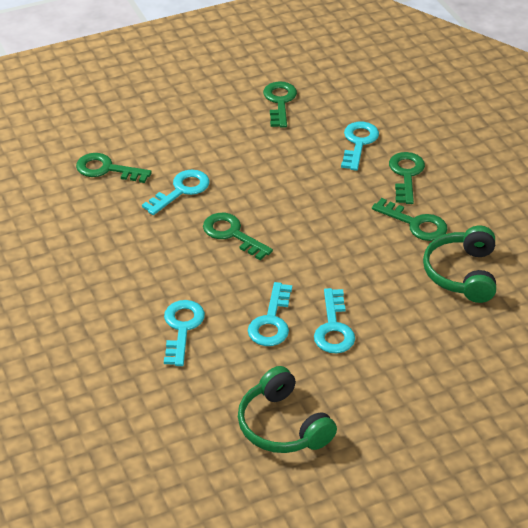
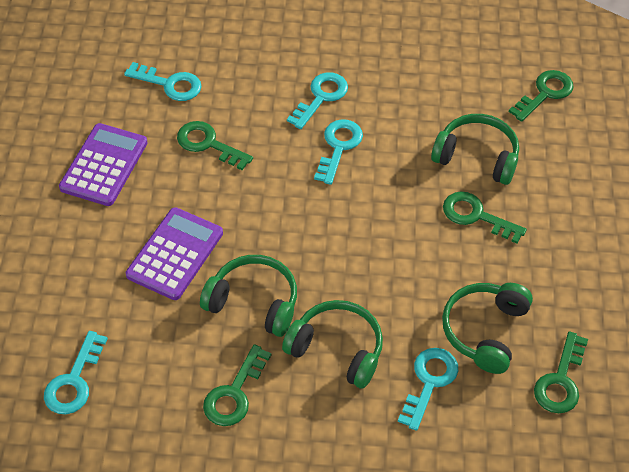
green headphones: [238,366,337,453] [423,226,496,303] = 2 -> [200,255,297,337] [282,300,383,389] [431,114,519,185] [442,283,533,374] = 4
purple calculator: none = 0 -> [59,123,147,206] [126,207,223,300] = 2

